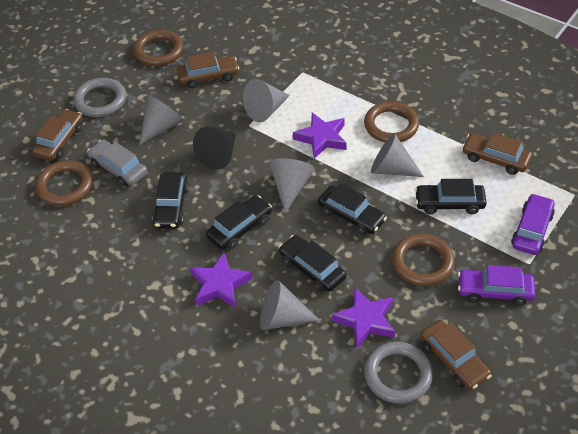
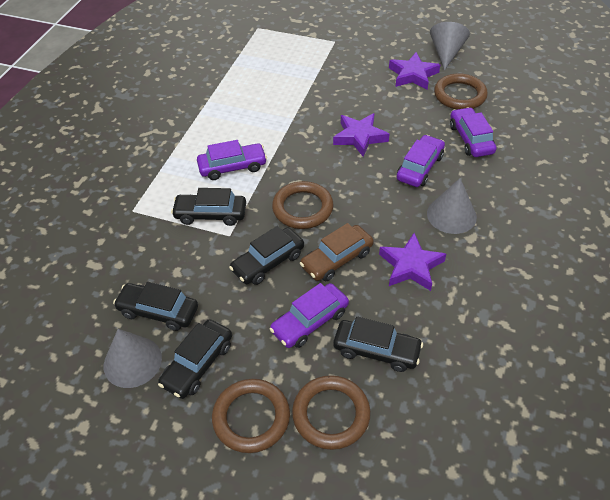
black cone: [193,126,236,170] = 1 -> none = 0
brown car: [32,109,83,161] [177,52,239,88] [420,320,492,390] [462,132,532,175] = 4 -> [300,223,374,281] = 1
grey car: [87,140,147,186] = 1 -> none = 0
grey cone: [139,95,184,145] [243,79,290,122] [260,280,320,330] [269,159,315,213] [371,133,424,177] = 5 -> [104,329,162,388] [427,178,477,234] [430,22,470,71] = 3
grey ring: [73,78,126,117] [364,341,433,404] = 2 -> none = 0
purple car: [458,265,535,306] [511,194,555,255] = 2 -> [197,140,267,180] [270,283,349,348] [397,135,445,187] [450,107,497,157] = 4

